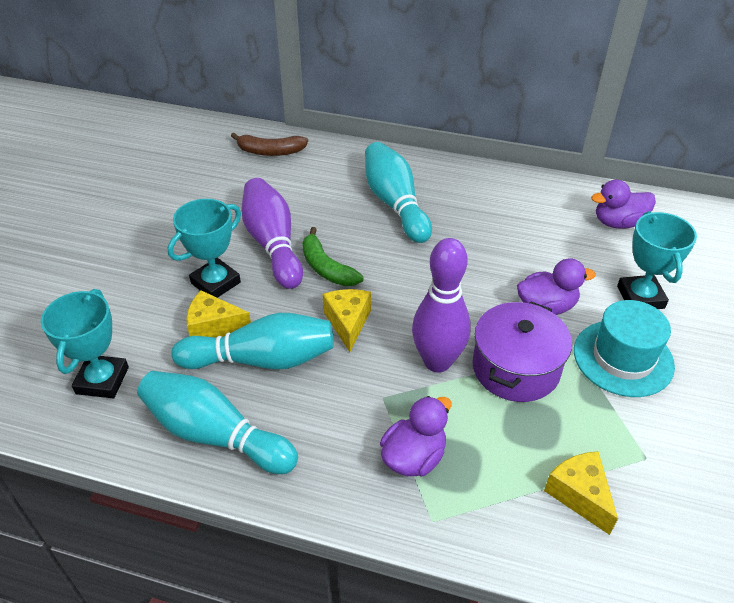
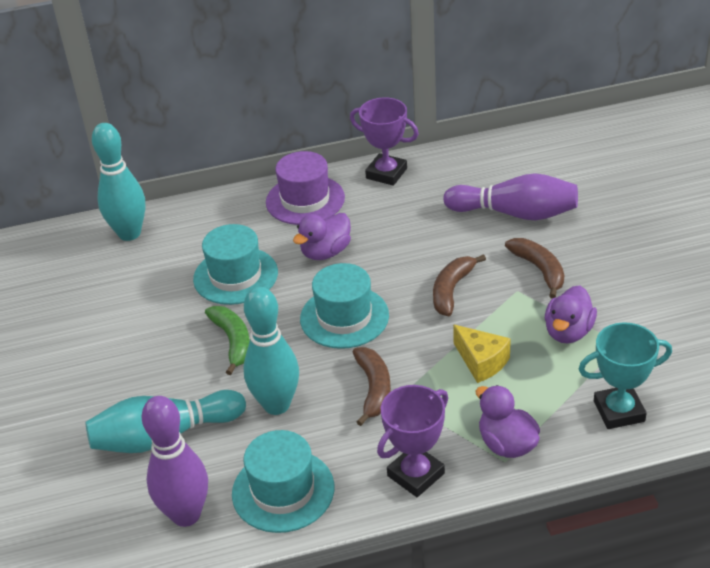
brown banana: [231,133,308,156] = 1 -> [353,347,391,426] [433,254,486,316] [505,238,564,299] = 3
purple hat: none = 0 -> [266,151,345,225] = 1
purple pot: [473,301,572,402] = 1 -> none = 0
purple trophy: none = 0 -> [350,97,419,186] [377,385,448,497] = 2
turquoise hat: [574,300,675,397] = 1 -> [193,224,278,305] [232,430,334,533] [300,263,389,349] = 3
turquoise trophy: [41,289,129,398] [168,199,241,298] [617,211,697,309] = 3 -> [579,322,672,429] = 1
yellow cheese: [186,290,251,337] [323,289,371,352] [544,451,618,535] = 3 -> [453,325,511,383] = 1

